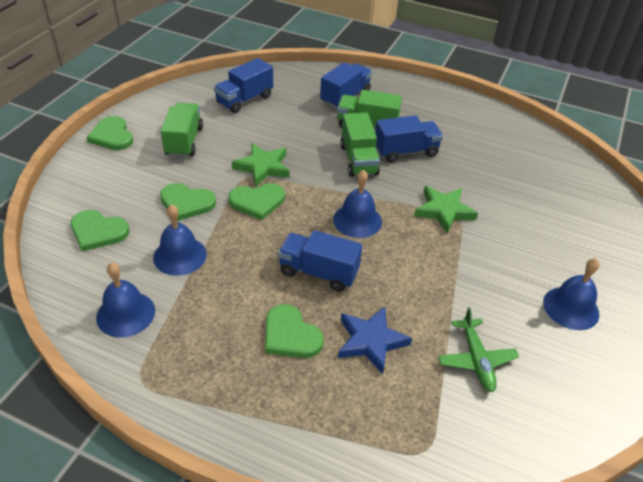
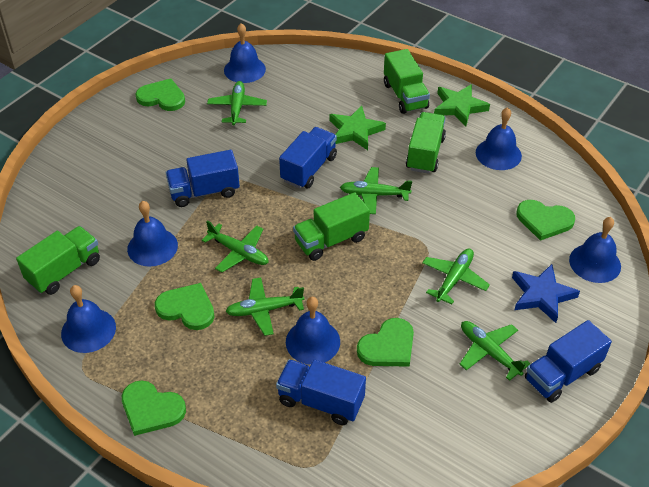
blue bell: [96,262,155,337] [153,204,207,276] [333,170,382,238] [543,258,599,330] = 4 -> [61,285,116,353] [127,201,178,266] [224,23,266,83] [286,297,340,365] [476,107,522,170] [569,217,621,283] = 6
green plane: [438,307,519,392] = 1 -> [202,221,268,272] [207,81,267,125] [225,277,304,336] [340,167,412,214] [422,249,490,304] [460,321,531,381] = 6
green truck: [161,103,203,158] [337,90,402,128] [340,113,380,177] = 3 -> [16,226,100,295] [293,192,370,261] [384,49,430,114] [406,112,446,174] = 4

